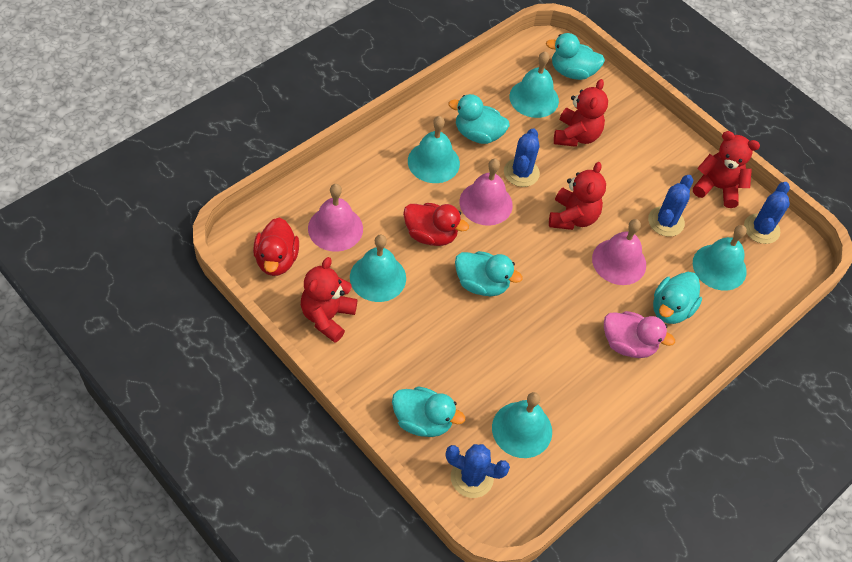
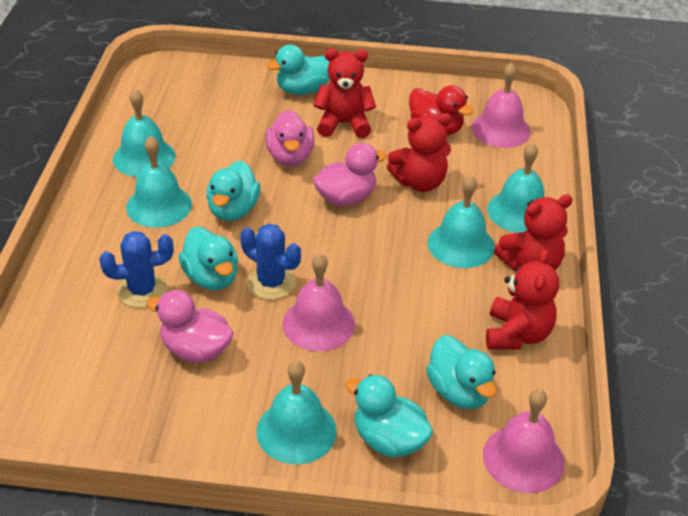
blue cactus: [446,444,510,498] [504,128,540,187] [648,175,693,237] [744,182,790,244] = 4 -> [99,231,174,308] [240,224,301,300] = 2
pink duck: [604,311,675,358] = 1 -> [146,290,234,363] [265,110,314,166] [313,143,387,206] = 3
red duck: [253,218,299,276] [403,203,469,246] = 2 -> [409,85,474,135] = 1

